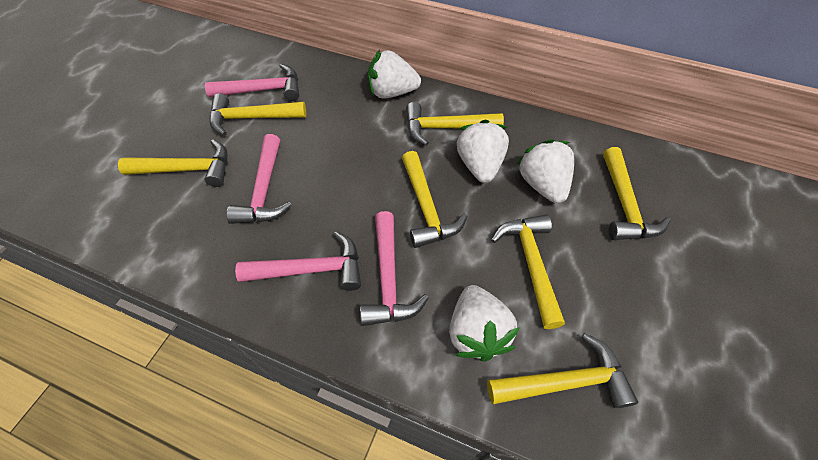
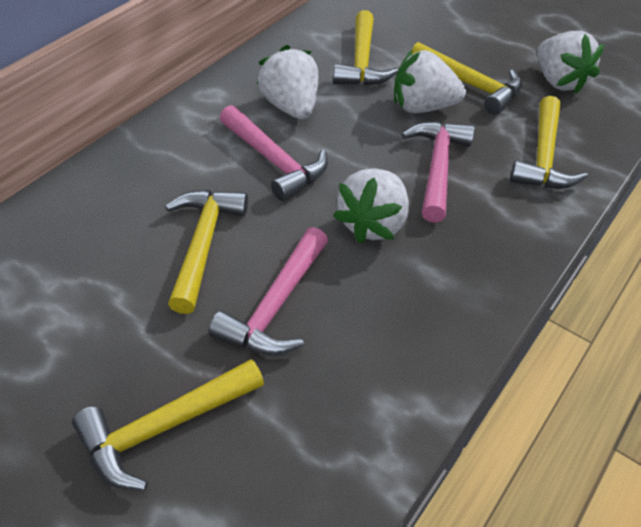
pink hammer: [205,64,299,101] [226,134,292,224] [235,231,361,291] [360,211,429,326] = 4 -> [209,227,328,356] [220,105,328,201] [402,121,475,223] = 3
yellow hammer: [118,140,227,187] [210,93,306,136] [402,151,468,248] [406,102,504,146] [487,333,638,408] [491,214,565,329] [603,147,671,240] = 7 -> [72,359,264,491] [165,190,248,314] [333,10,398,86] [412,42,522,114] [510,96,588,189] = 5

